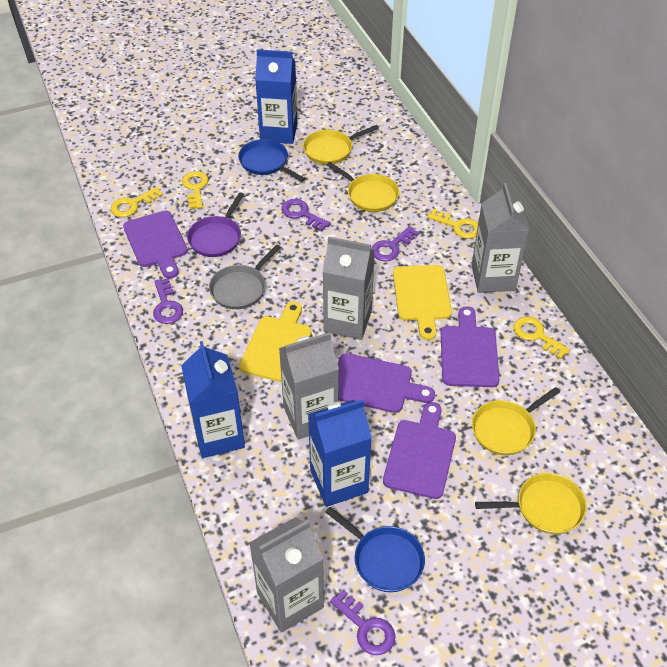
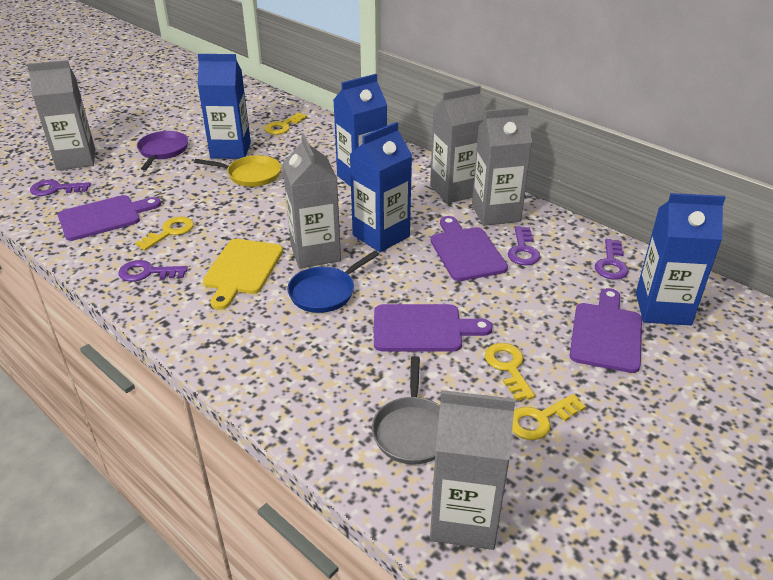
blue carton: [181,341,245,458] [255,49,297,144] [308,399,372,507] = 3 -> [197,54,251,159] [334,74,387,187] [349,122,412,252] [636,193,726,326] = 4
blue pan: [238,139,305,182] [325,507,425,592] = 2 -> [287,251,379,313] = 1
grey carton: [249,517,324,633] [279,332,339,440] [322,236,375,340] [471,183,530,293] = 4 -> [27,60,95,170] [282,134,341,268] [430,85,486,204] [430,390,516,550] [472,107,532,226] = 5
yellow cutting board: [239,302,312,382] [393,265,452,340] = 2 -> [203,239,283,310] = 1
yellow pan: [303,125,379,165] [327,162,399,212] [472,387,560,455] [475,473,587,534] = 4 -> [194,155,281,187] = 1

